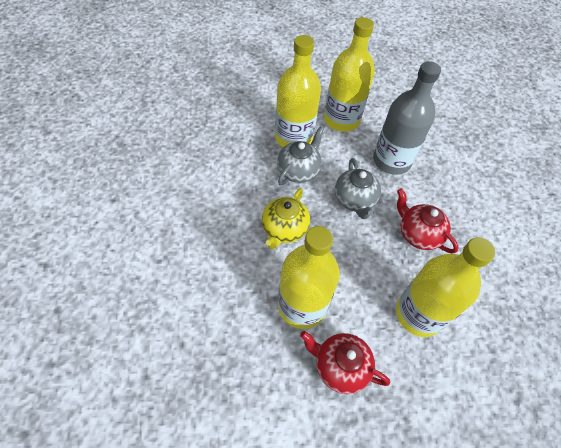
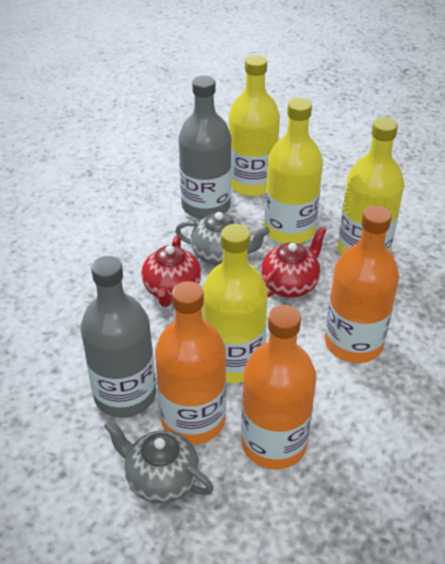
grey bottle: [373,61,441,175] = 1 -> [80,256,156,418] [179,75,232,219] = 2
orange bottle: none = 0 -> [155,281,226,445] [241,305,317,469] [325,205,399,363] = 3
yellow teapot: [262,188,310,249] = 1 -> none = 0

